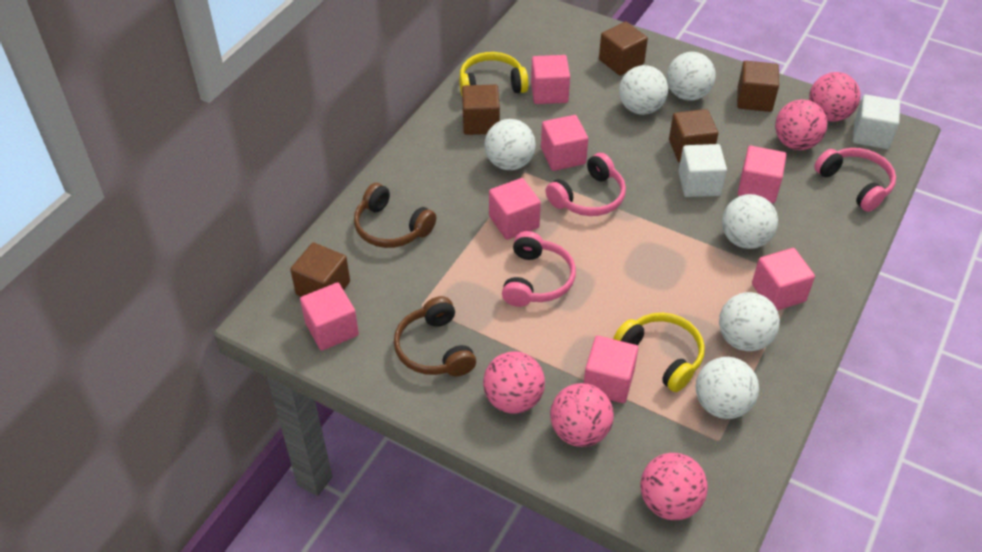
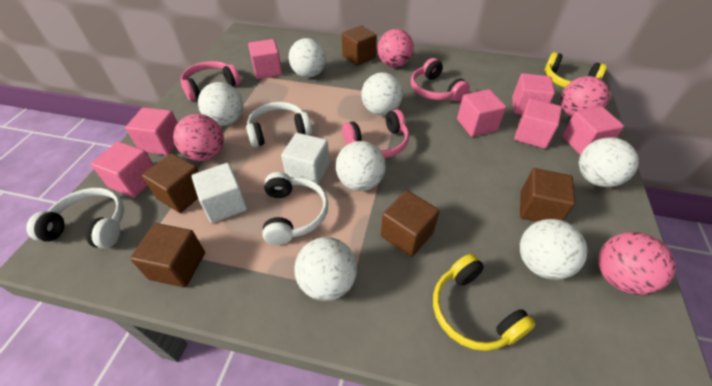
brown headphones: [354,183,436,248] [394,296,476,376] = 2 -> none = 0
pink ball: [483,351,545,414] [550,383,614,447] [640,453,708,520] [775,100,827,150] [809,72,860,122] = 5 -> [173,114,224,161] [377,29,414,68] [561,76,610,117] [598,232,676,295] = 4
white ball: [485,119,536,170] [619,65,668,115] [667,52,715,101] [695,357,759,419] [719,292,780,351] [722,194,778,249] = 6 -> [198,82,243,126] [289,38,326,78] [294,237,357,301] [336,141,386,191] [361,72,403,115] [520,219,588,280] [579,137,639,187] = 7
white headphones: none = 0 -> [26,188,124,249] [246,102,312,148] [262,172,328,245] = 3

